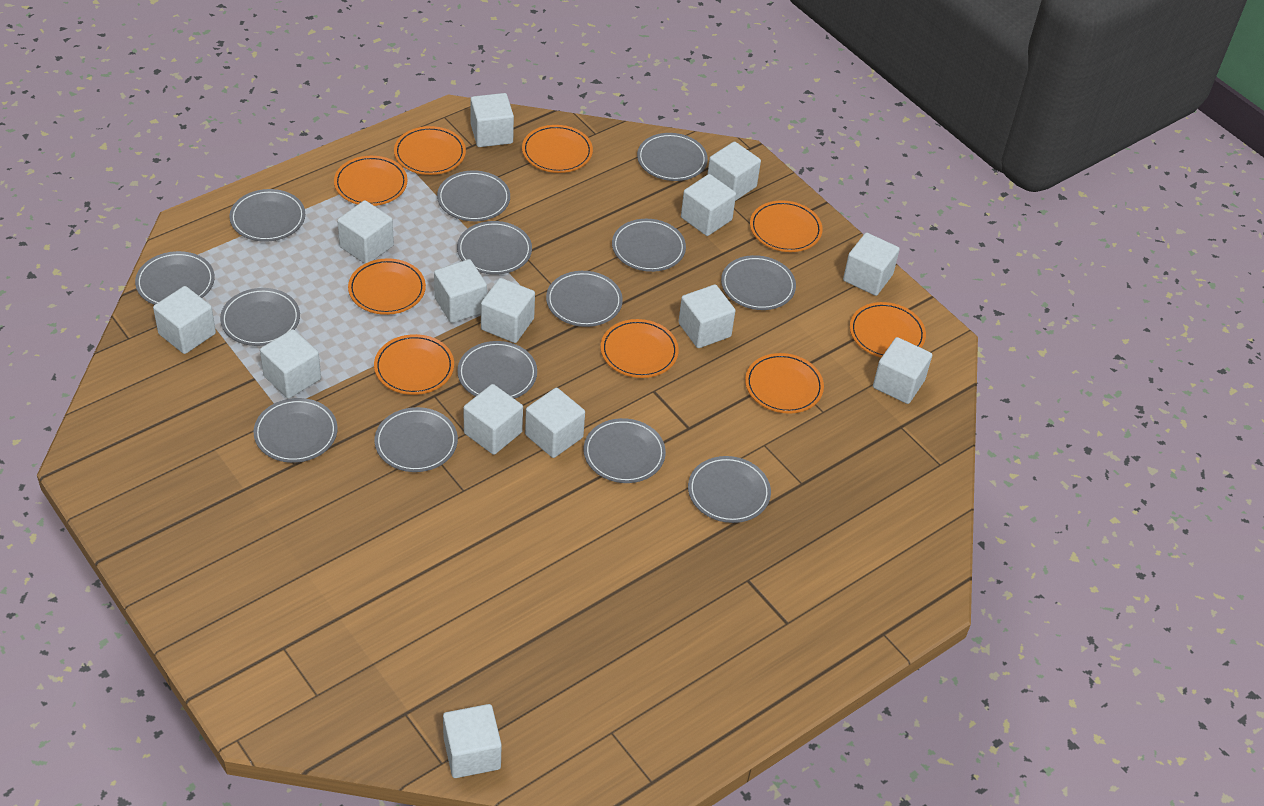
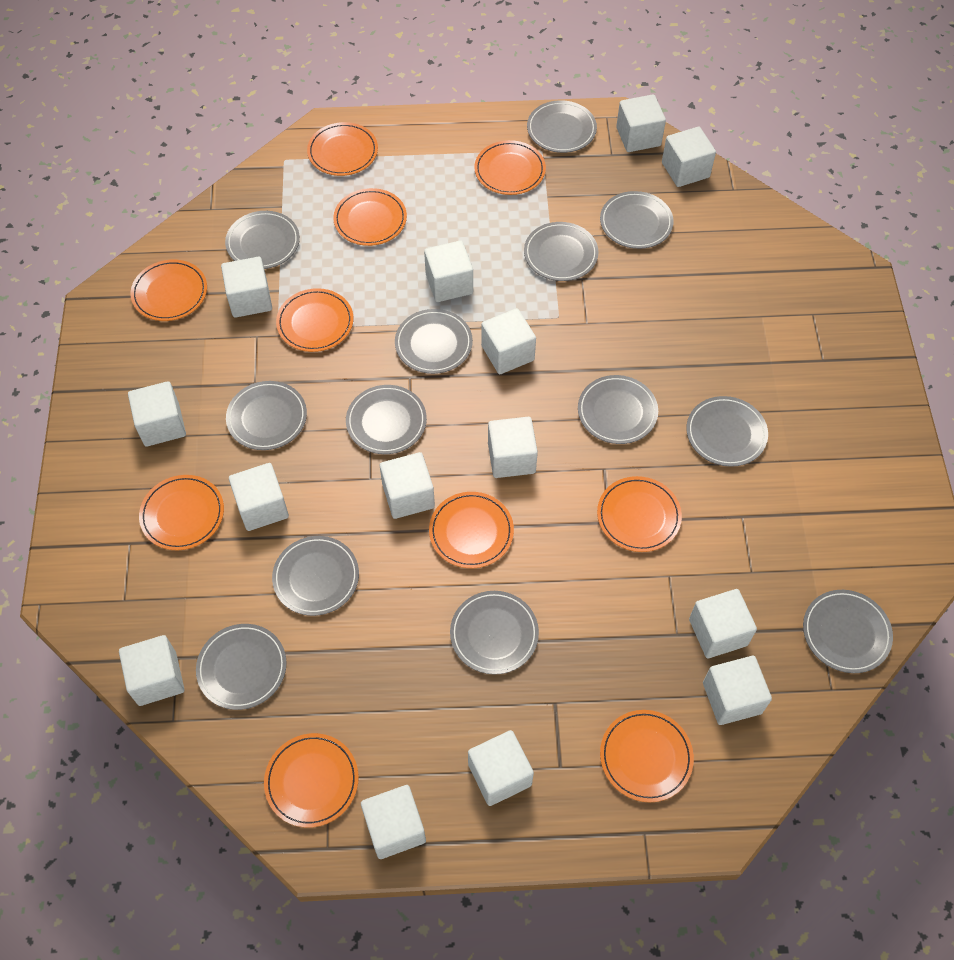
grey plate: [135,251,215,305] [220,288,300,346] [229,189,305,242] [253,398,338,463] [375,407,458,472] [437,170,510,221] [457,221,532,275] [457,341,537,399] [546,271,623,327] [584,418,666,483] [612,219,686,272] [637,133,708,181] [688,456,771,523] [721,255,796,310] = 14 -> [196,624,287,710] [225,211,300,269] [226,381,307,450] [272,536,359,616] [346,385,427,454] [395,309,473,374] [450,591,539,675] [524,222,599,281] [527,100,597,153] [578,375,658,444] [600,191,674,249] [686,396,768,467] [803,590,893,673] = 13
orange plate: [334,156,408,206] [348,258,426,315] [374,334,454,395] [394,126,466,175] [522,125,593,173] [601,319,679,378] [745,353,824,414] [750,200,823,252] [850,302,926,357] = 9 -> [131,260,207,321] [139,475,224,550] [264,733,359,828] [276,288,353,352] [307,122,378,176] [333,188,407,246] [429,492,514,568] [474,140,546,195] [597,476,682,552] [600,710,694,802] = 10

